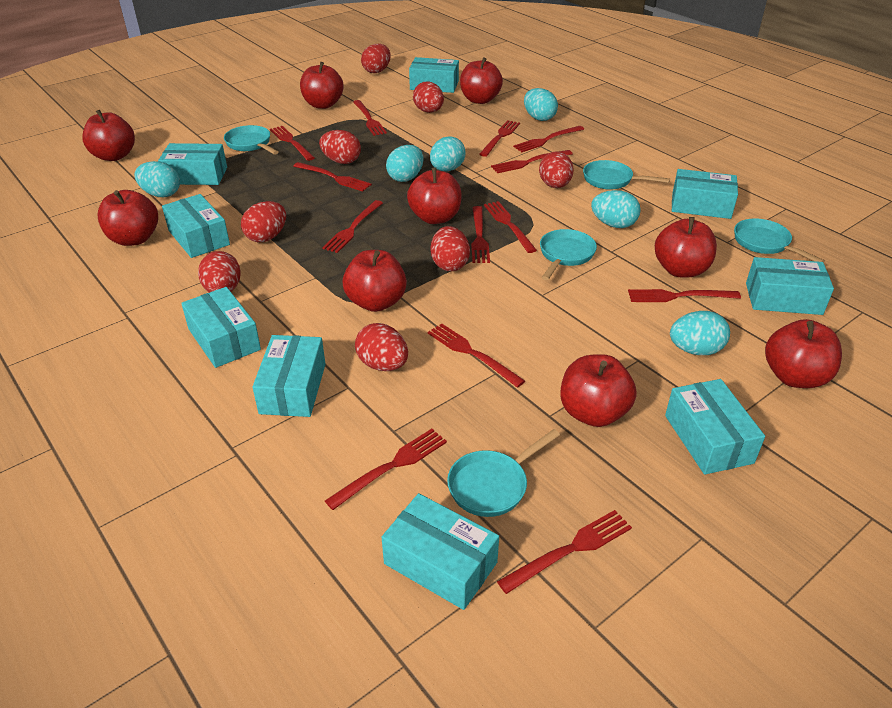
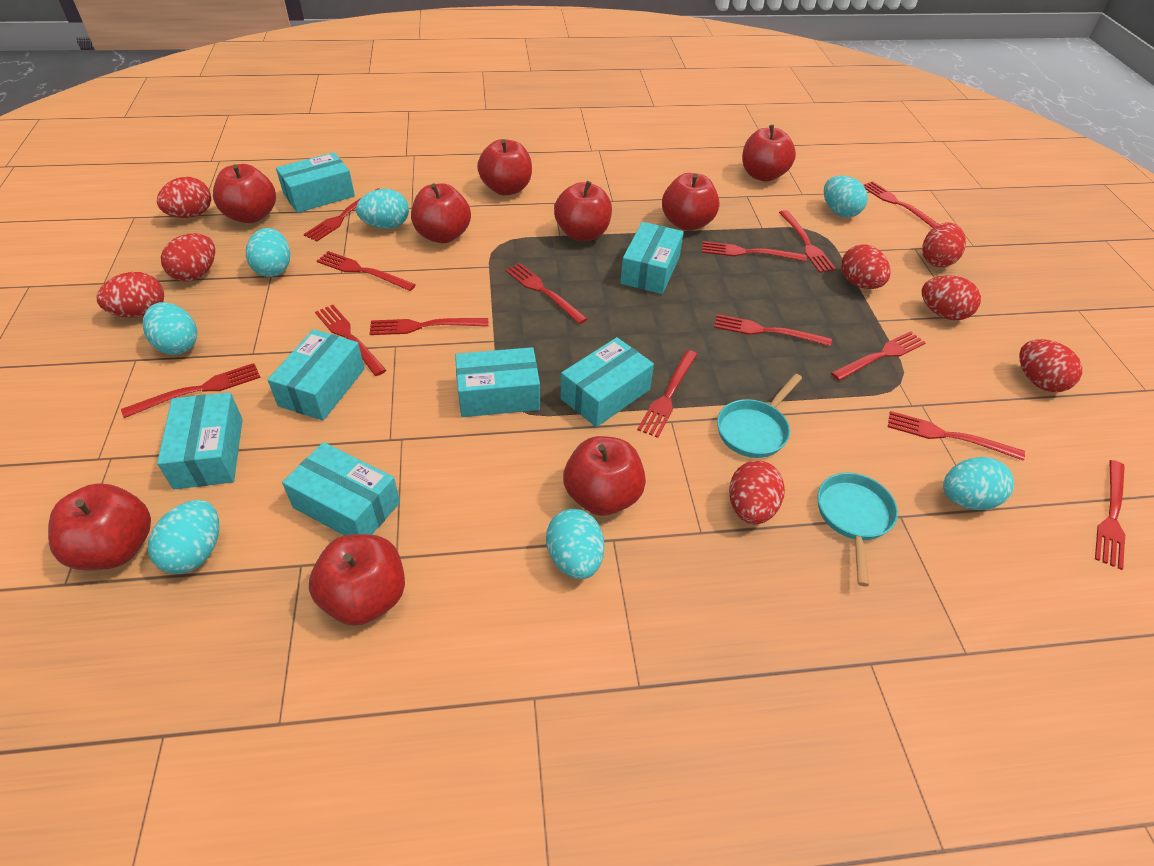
red fork: [270,126,314,161] [293,162,372,192] [322,200,383,253] [325,429,447,510] [353,100,387,136] [428,323,525,388] [471,206,490,263] [479,120,520,157] [484,201,537,253] [491,150,573,173] [497,510,632,594] [513,126,584,152] [628,289,741,302] = 13 -> [121,363,261,418] [304,188,379,242] [315,305,386,376] [317,251,416,291] [370,318,488,335] [505,263,587,324] [637,350,698,438] [702,241,807,262] [714,314,832,346] [779,210,836,273] [831,331,926,381] [863,181,939,228] [888,411,1025,461] [1095,460,1125,570] = 14
turquoise box: [158,143,227,185] [162,194,230,258] [181,287,261,368] [253,335,325,417] [382,493,499,610] [409,57,459,93] [665,379,765,475] [672,169,738,219] [746,257,834,315] = 9 -> [157,392,243,489] [267,329,365,421] [276,152,355,213] [282,442,400,535] [455,347,540,417] [561,337,654,427] [620,222,684,294] = 7
turquoise egg: [135,161,180,197] [386,145,424,182] [430,136,466,171] [524,88,558,121] [591,190,641,228] [670,311,730,355] = 6 -> [143,302,197,355] [148,500,219,574] [246,228,290,277] [356,189,409,229] [546,509,604,579] [824,175,868,218] [943,457,1014,510] = 7
turquoise pan: [224,125,279,155] [447,429,560,517] [540,229,597,280] [583,160,670,190] [734,219,825,263] = 5 -> [717,373,802,458] [818,473,898,586] = 2

